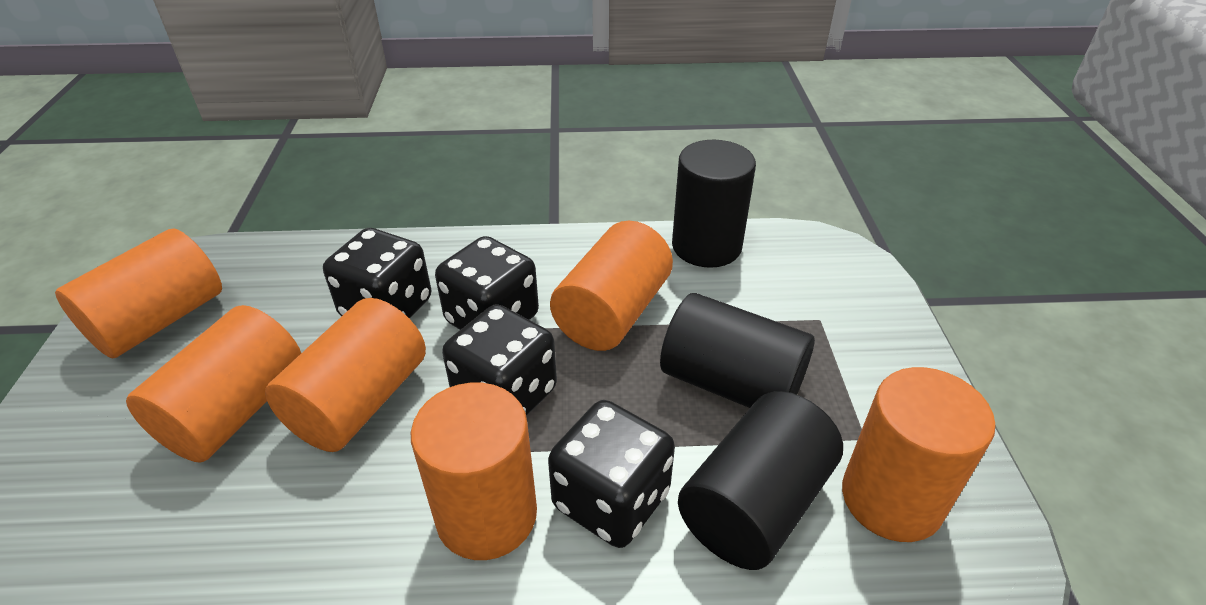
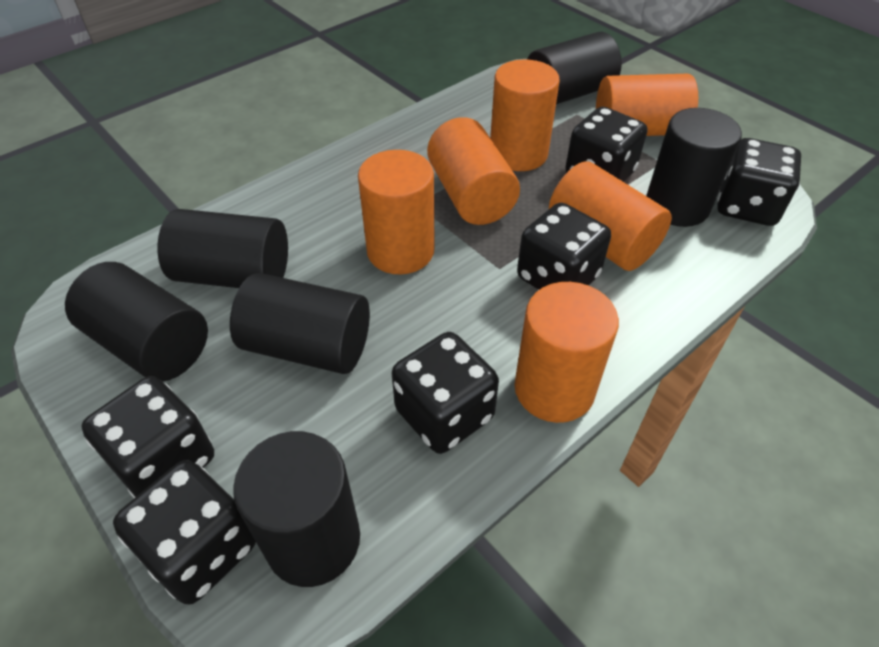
black cylinder: [660,293,815,408] [672,140,756,268] [678,391,843,570] = 3 -> [65,262,208,381] [158,209,288,288] [230,273,370,374] [233,431,360,587] [527,32,622,104] [646,108,742,227] = 6
black dice: [323,228,431,319] [435,236,539,330] [442,304,557,416] [548,400,675,548] = 4 -> [81,376,214,498] [113,460,256,605] [392,332,499,454] [517,203,611,290] [565,107,647,182] [717,138,801,226] = 6

